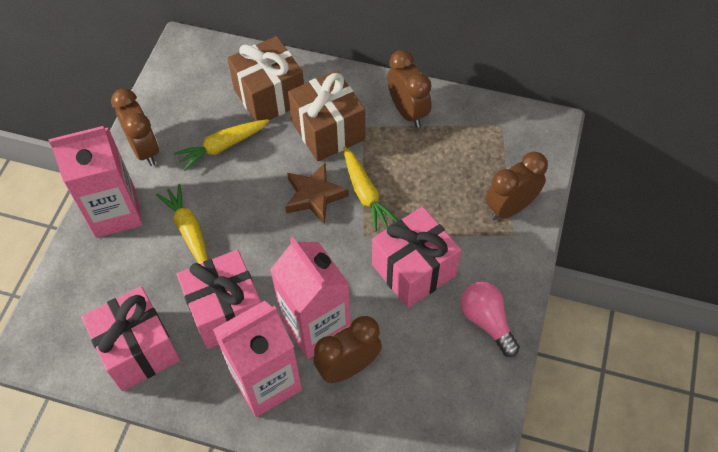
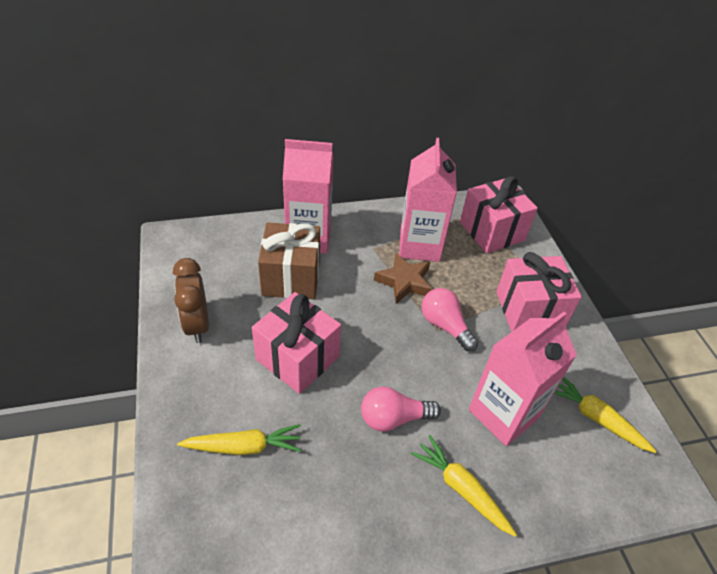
brown clock: [111,88,159,166] [313,316,382,383] [387,50,432,127] [485,152,548,220] = 4 -> [173,258,209,343] = 1
brown gift: [227,36,304,121] [288,70,365,162] = 2 -> [258,223,320,300] = 1
pink light bulb: [460,281,520,357] = 1 -> [361,387,441,432] [422,288,478,351] = 2

